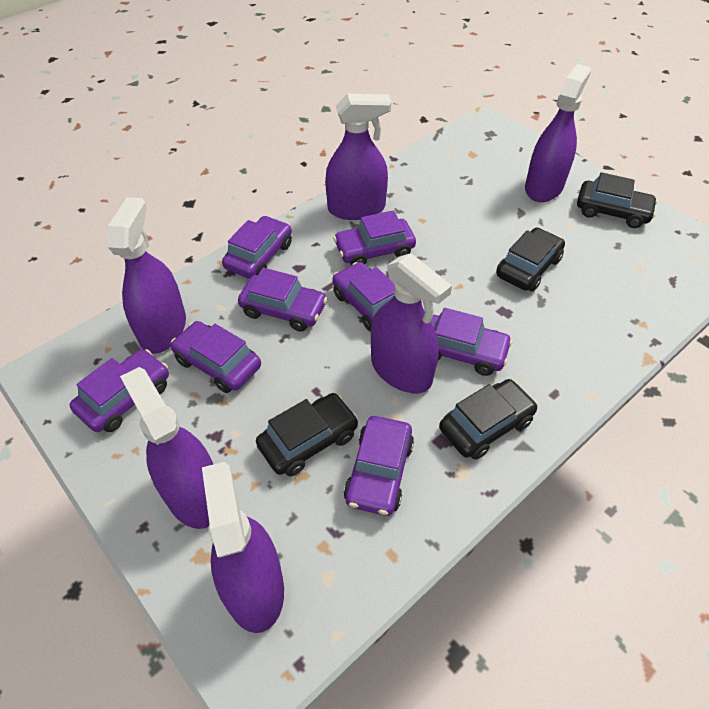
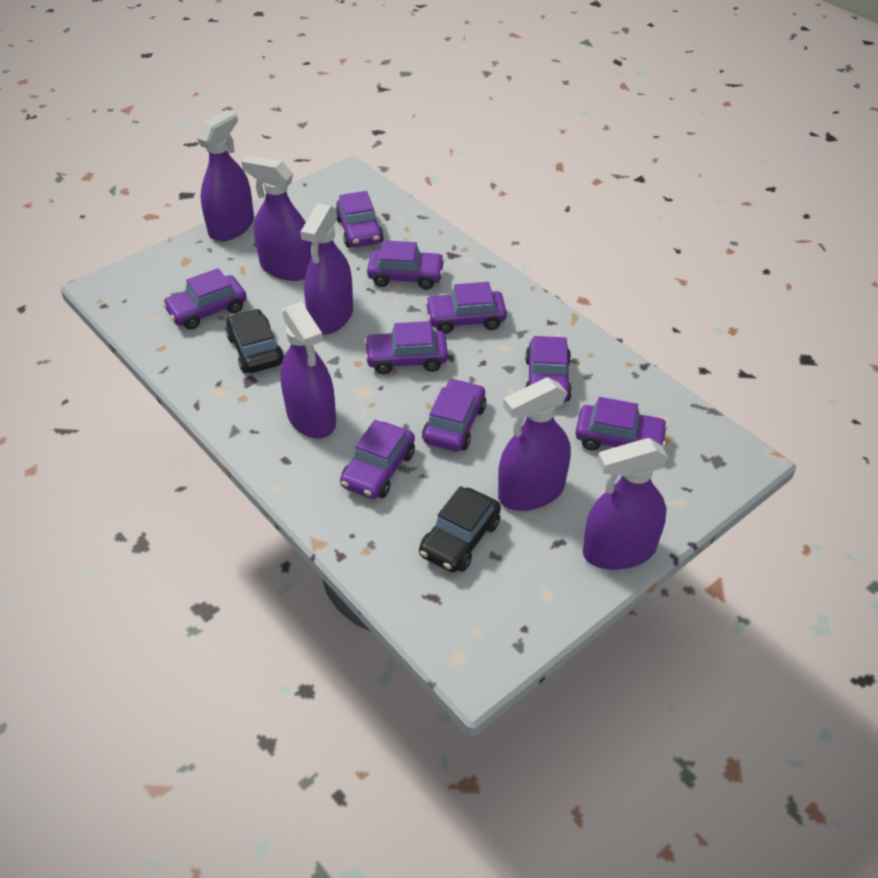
black car: [256,393,359,476] [439,379,538,460] [496,227,565,292] [577,172,658,228] = 4 -> [226,309,284,373] [419,486,501,572] = 2
purple car: [70,349,169,432] [171,321,261,393] [222,216,292,279] [238,268,328,332] [332,262,394,332] [333,210,416,266] [344,416,414,516] [431,308,513,376] = 8 -> [163,268,247,330] [336,191,384,248] [340,420,415,499] [364,321,448,374] [367,240,445,289] [422,379,486,452] [425,282,507,334] [525,336,572,403] [575,397,668,450] = 9

